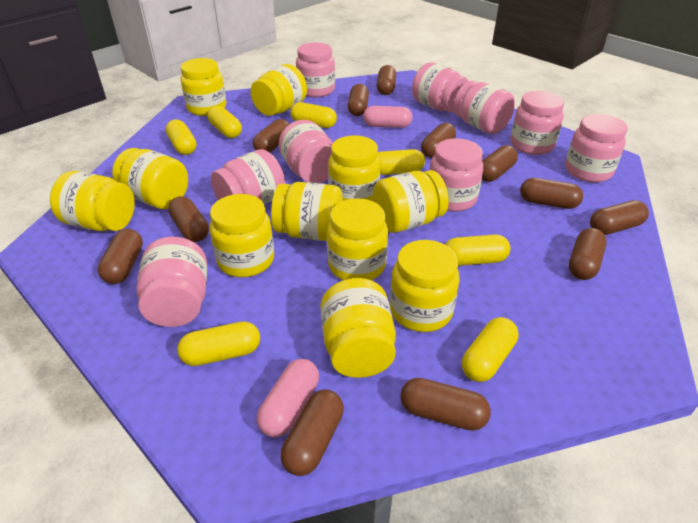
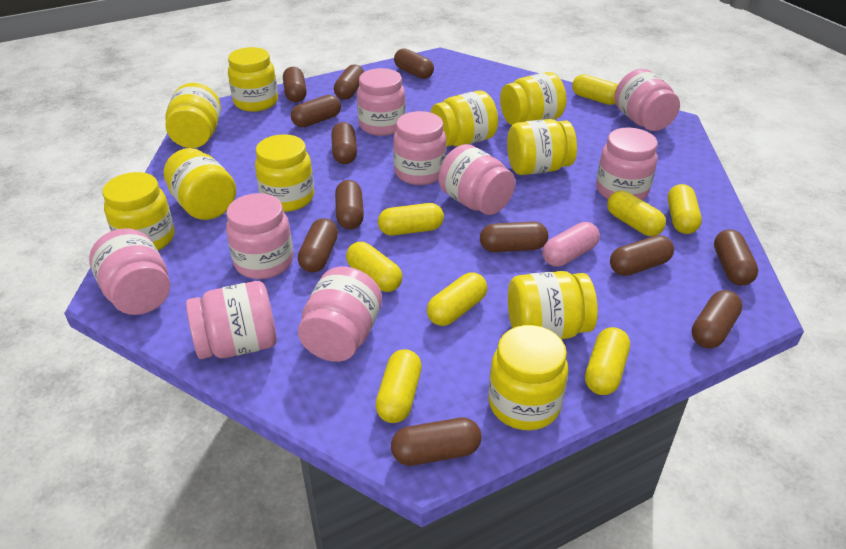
pink capsule: [257,359,319,438] [363,106,413,128] = 2 -> [543,222,600,267] = 1
yellow capsule: [166,119,197,155] [177,322,260,366] [208,106,242,138] [290,102,337,128] [378,149,425,175] [445,234,510,266] [462,317,519,382] = 7 -> [346,242,402,292] [375,349,422,423] [378,203,444,236] [427,272,487,326] [572,74,618,105] [585,327,630,395] [607,191,666,236] [668,184,702,234] = 8
yellow jar: [50,171,135,231] [112,148,188,209] [180,58,226,116] [210,194,274,277] [250,64,307,116] [271,182,343,241] [321,278,396,378] [327,198,388,280] [328,136,381,201] [373,170,449,233] [390,240,460,332] = 11 -> [102,172,175,250] [164,148,236,220] [165,83,221,148] [228,47,278,112] [255,134,314,212] [430,91,498,147] [489,325,568,430] [500,72,566,125] [507,119,577,175] [508,271,598,339] = 10

